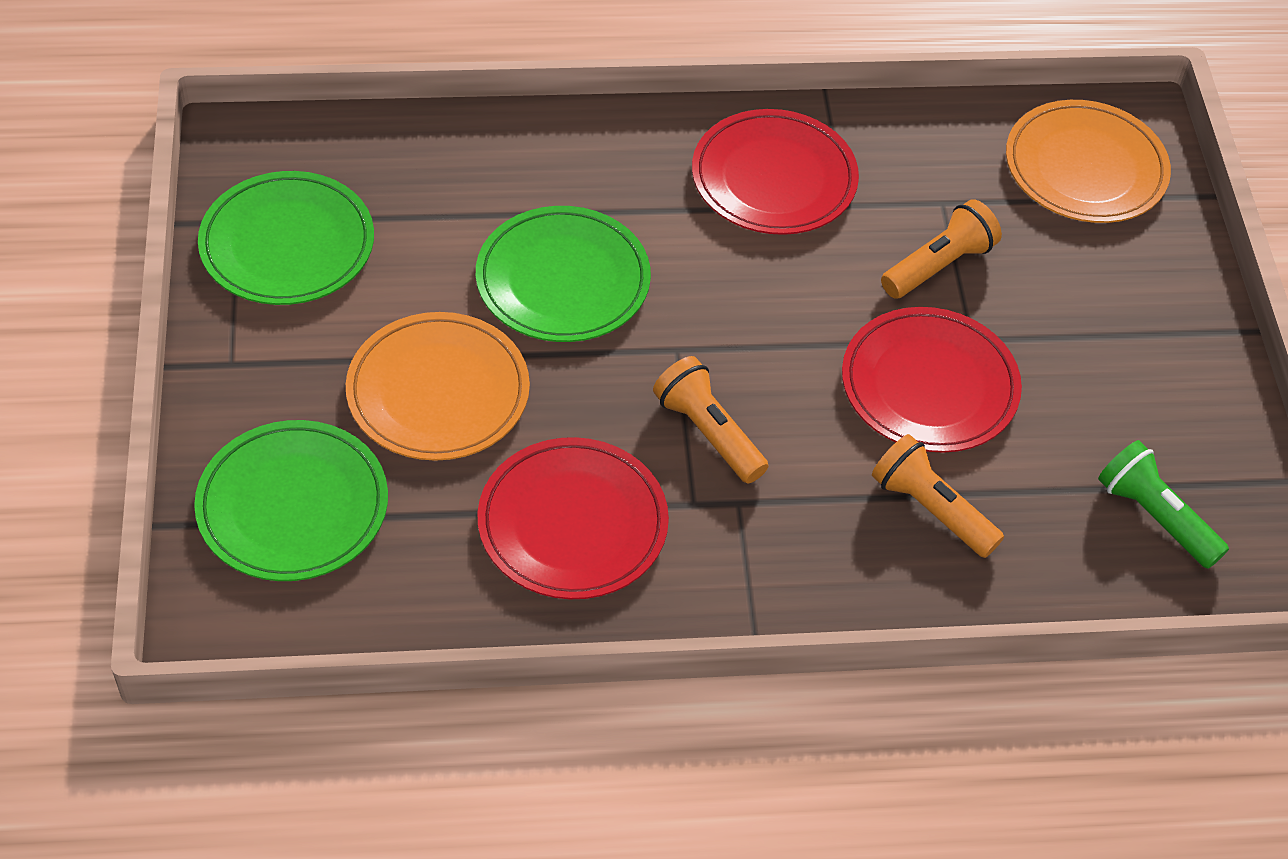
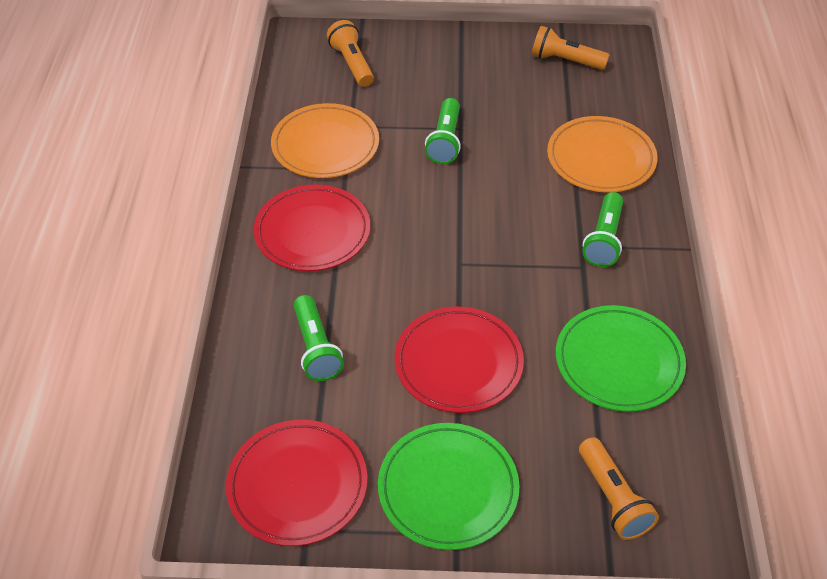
green flashlight: [1098,440,1229,569] = 1 -> [294,295,344,381] [425,98,461,164] [582,192,623,267] = 3
green plate: [194,420,388,581] [198,171,374,305] [476,206,651,342] = 3 -> [378,423,519,550] [556,305,686,412] = 2

